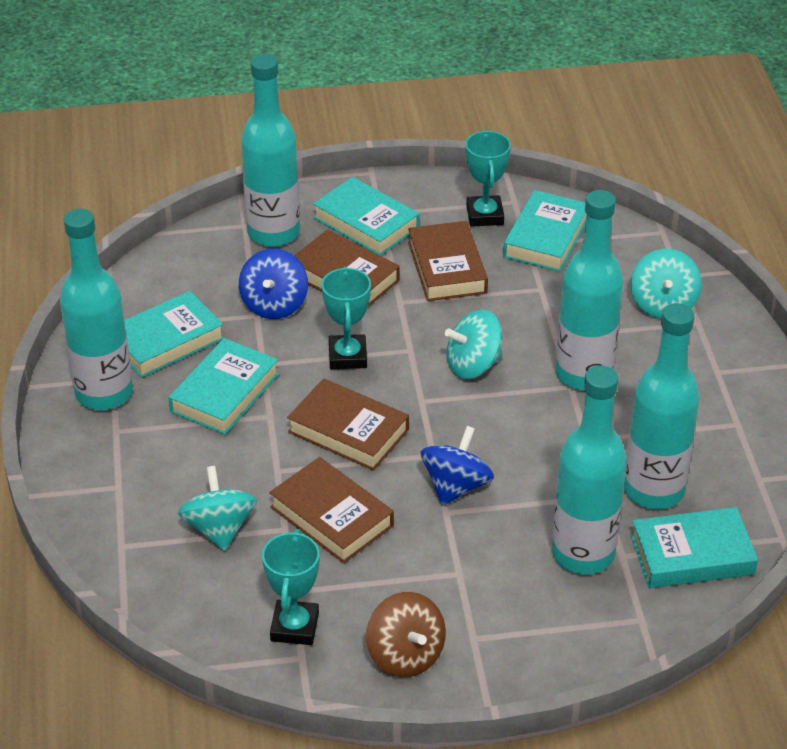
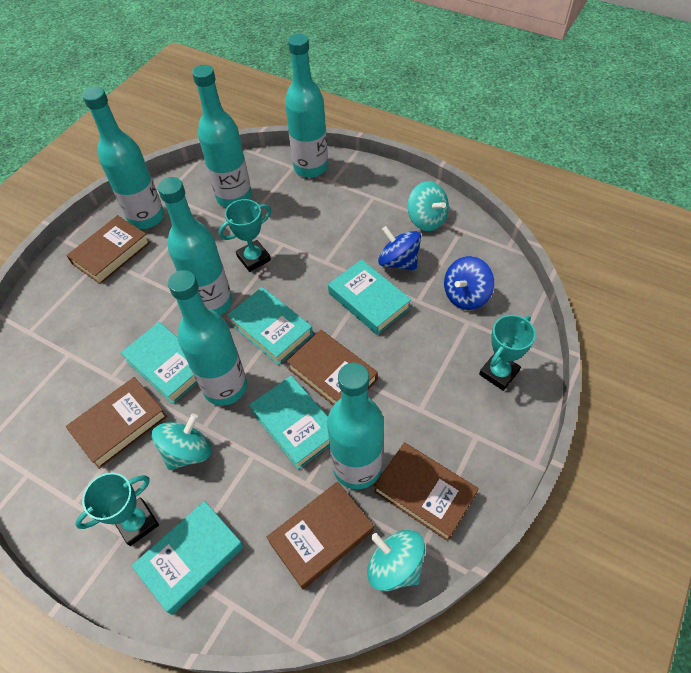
brown book: [269,457,394,563] [287,378,409,471] [294,230,400,307] [408,221,488,301] = 4 -> [66,215,150,284] [66,377,167,469] [266,482,374,590] [287,330,378,406] [374,442,479,541] = 5
brown spinning top: [366,592,446,677] = 1 -> none = 0
turquoise bottle: [60,209,133,410] [241,54,300,247] [552,365,627,574] [556,190,623,390] [624,303,700,509] = 5 -> [82,87,164,229] [158,177,232,316] [168,270,247,406] [192,65,252,207] [285,34,328,178] [327,363,384,489] = 6

